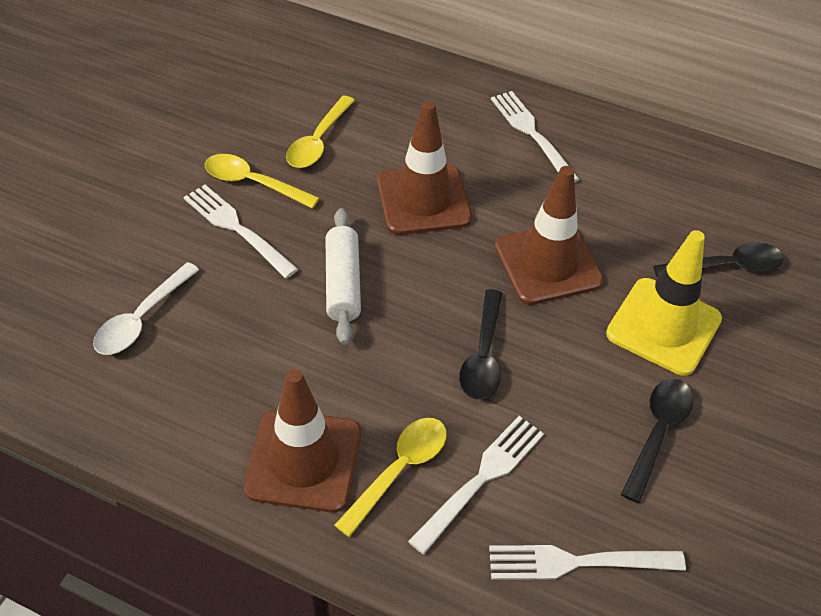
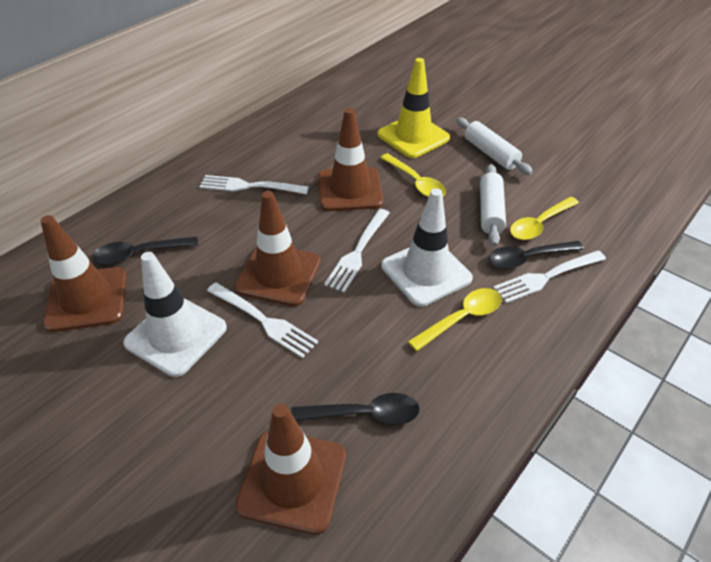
brown traffic cone: [243,369,361,513] [377,101,472,235] [495,166,604,305] = 3 -> [40,215,127,332] [235,191,321,307] [235,403,346,535] [318,108,383,211] = 4
white rolling pin: [326,208,361,345] = 1 -> [456,118,533,175] [480,164,506,246] = 2
white spoon: [93,262,199,355] = 1 -> none = 0
white traffic cone: none = 0 -> [123,252,227,377] [381,188,473,307] = 2

